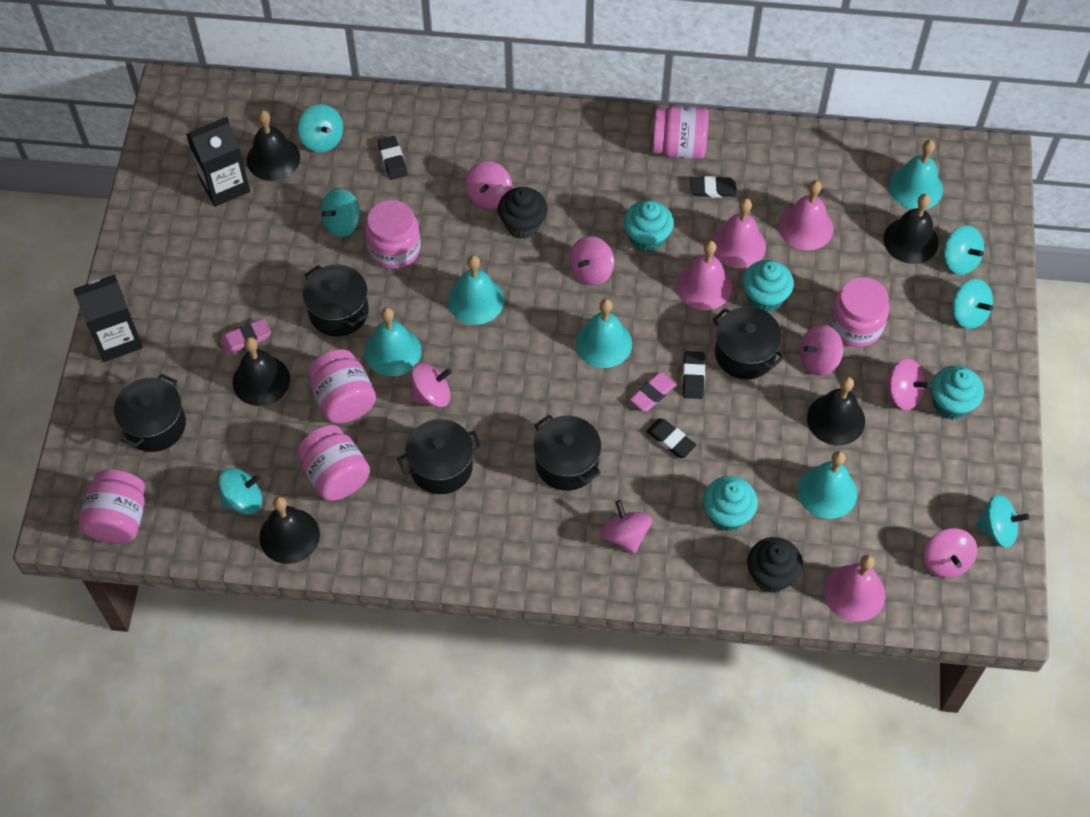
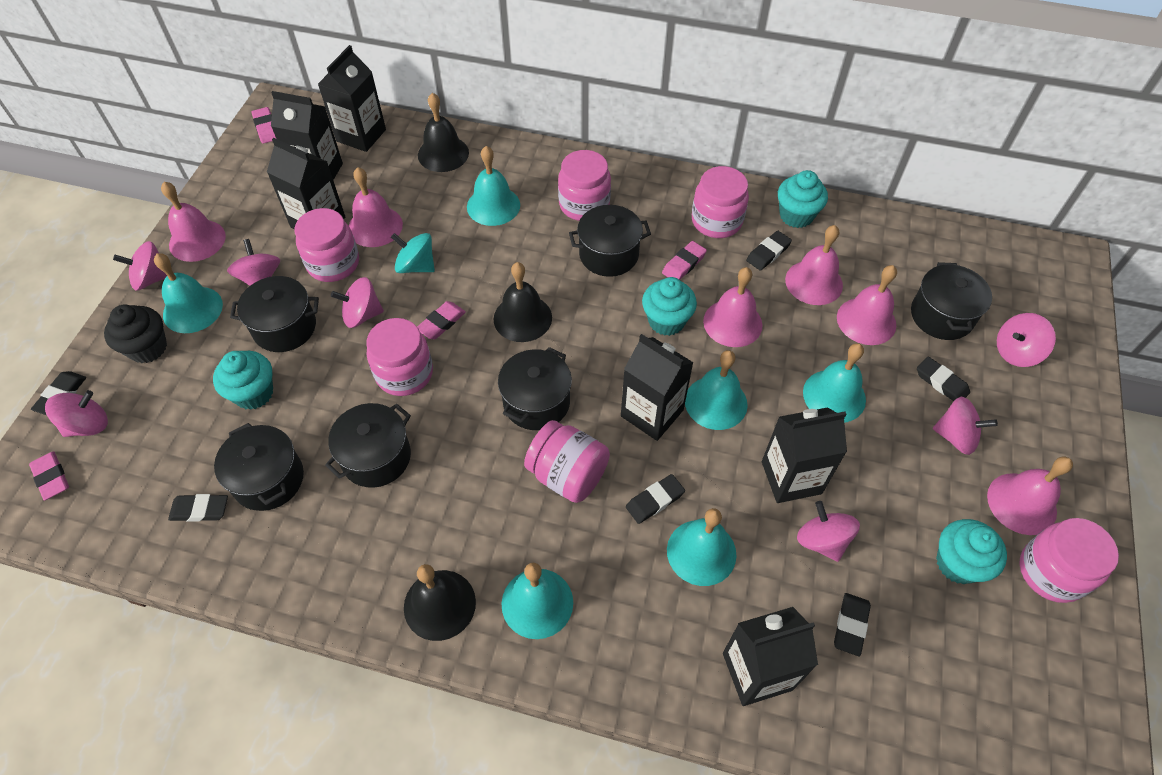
black bell: [233,337,290,406] [247,110,300,181] [260,496,320,564] [807,377,865,445] [884,194,939,264] = 5 -> [404,564,476,641] [418,93,469,172] [493,262,552,342] = 3
black carton: [73,275,143,362] [186,117,250,207] = 2 -> [267,138,345,229] [271,91,343,180] [318,45,386,152] [621,334,694,441] [723,607,818,706] [762,407,847,503] = 6
black cupcake: [498,187,548,239] [747,537,803,593] = 2 -> [104,304,167,363] = 1
black eraser: [378,136,408,180] [646,419,697,458] [683,351,705,399] [690,176,737,198] = 4 -> [31,371,86,416] [168,494,228,522] [626,474,685,524] [746,231,792,271] [834,593,871,657] [917,356,970,401] = 6
black pot: [114,374,186,452] [302,265,369,337] [397,419,482,494] [533,415,601,491] [713,307,785,380] = 5 -> [214,423,304,511] [230,276,319,352] [325,403,411,488] [498,347,572,430] [569,205,651,277] [911,262,992,340] = 6
pink bell: [676,240,732,310] [711,198,766,268] [779,180,833,250] [824,555,885,622] = 4 -> [161,182,226,262] [348,167,403,247] [703,267,763,347] [785,225,843,305] [837,265,897,345] [987,457,1073,535] = 6
pink eraser: [220,318,271,355] [630,373,676,411] = 2 -> [29,451,69,501] [252,107,276,144] [417,301,466,339] [662,241,707,280] = 4
turquoise bell: [364,307,421,377] [448,255,504,325] [575,299,632,368] [798,451,857,519] [889,140,943,209] = 5 -> [154,253,223,333] [467,146,520,226] [501,563,573,639] [667,508,736,586] [685,350,748,430] [803,343,866,423] = 6
turquoise spinning top: [218,468,262,515] [298,104,343,152] [321,188,360,237] [944,225,984,275] [953,279,993,329] [975,494,1029,548] = 6 -> [391,233,435,273] = 1

